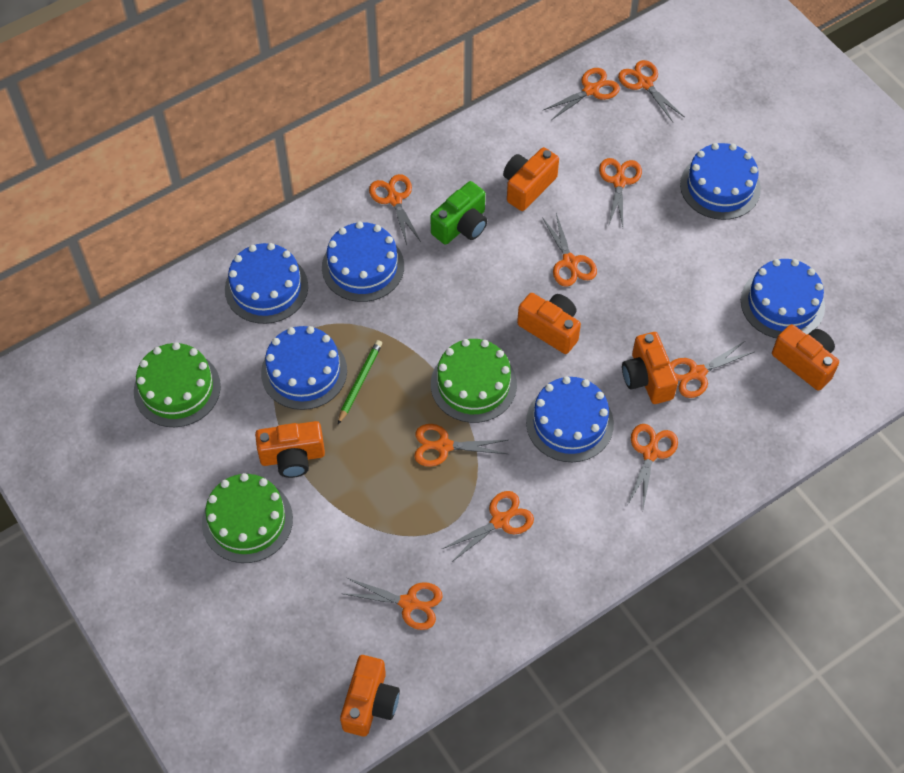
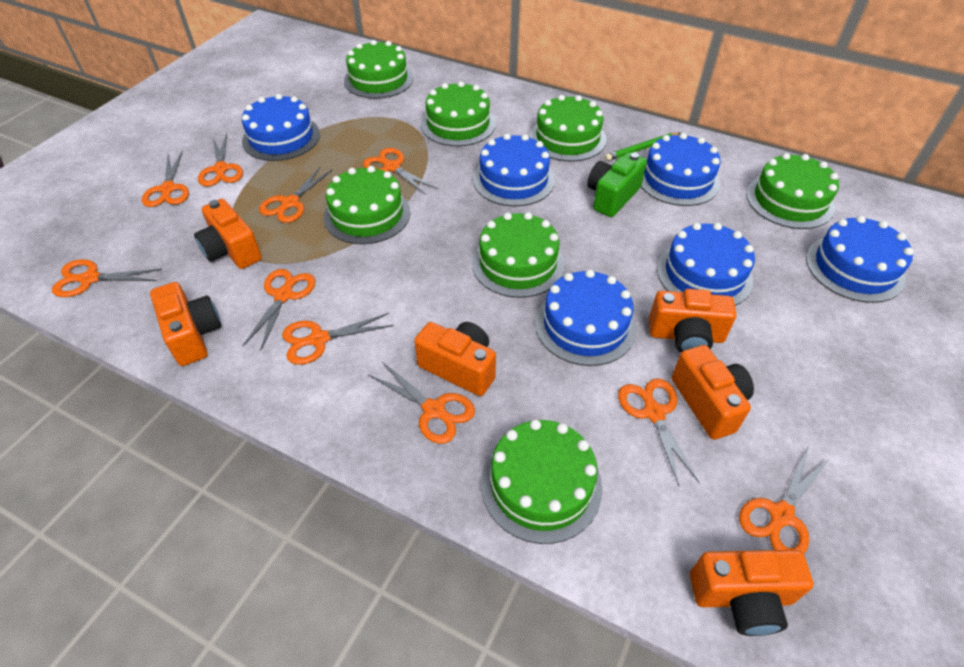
green cake: [134,342,221,427] [202,473,293,563] [431,339,517,423] = 3 -> [324,166,410,244] [344,40,413,99] [421,81,496,146] [472,212,565,298] [481,419,602,544] [530,95,606,161] [746,153,839,229] = 7

